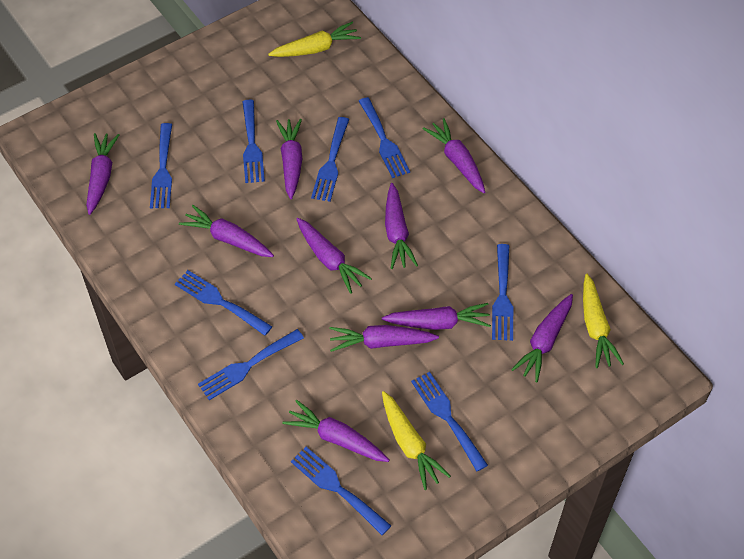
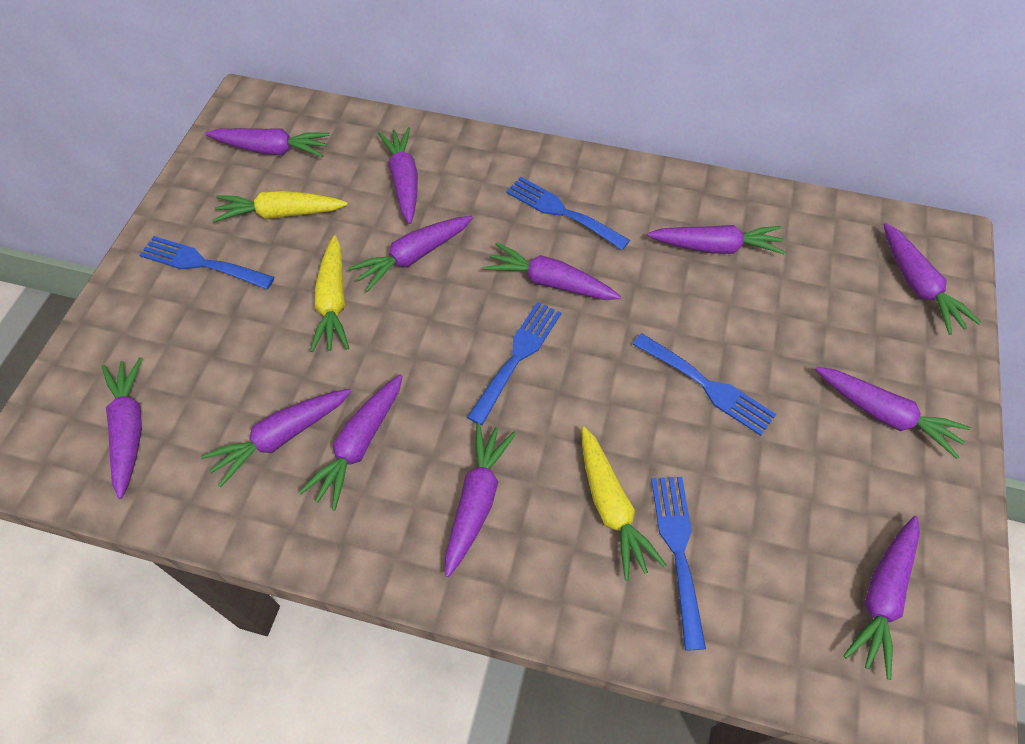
blue fork: [150,123,172,208] [175,270,272,336] [198,329,304,400] [242,100,265,183] [291,447,391,535] [311,117,349,202] [359,97,410,178] [411,372,488,472] [492,244,513,341] = 9 -> [139,236,274,289] [467,302,561,425] [506,177,630,250] [632,333,776,436] [651,477,706,651] = 5
purple carrot: [86,133,119,215] [179,205,274,257] [276,119,302,199] [282,400,389,462] [297,218,372,294] [329,325,439,352] [382,303,491,330] [385,183,418,269] [423,118,485,193] [511,294,573,382] = 10 -> [102,357,142,499] [201,389,351,488] [205,128,330,157] [299,374,403,510] [348,216,473,292] [378,127,418,224] [445,423,516,577] [484,243,621,300] [647,225,785,254] [815,367,970,459] [843,516,920,680] [884,223,981,335] = 12

